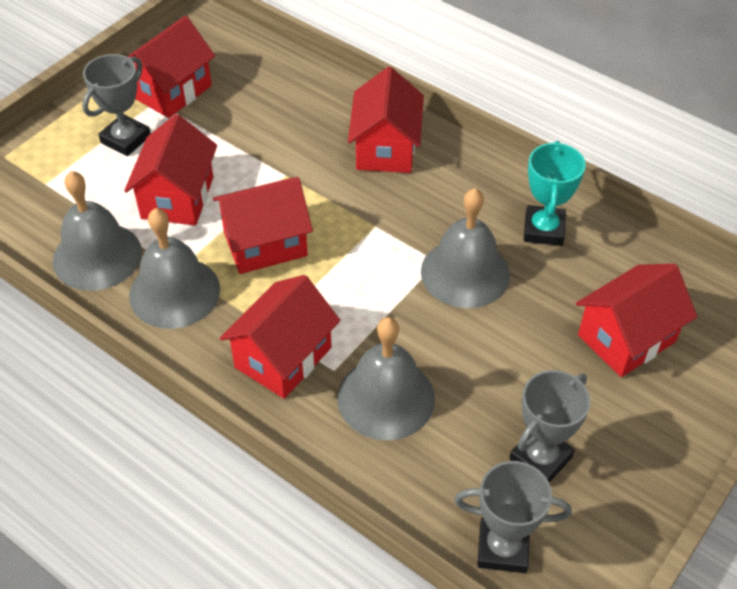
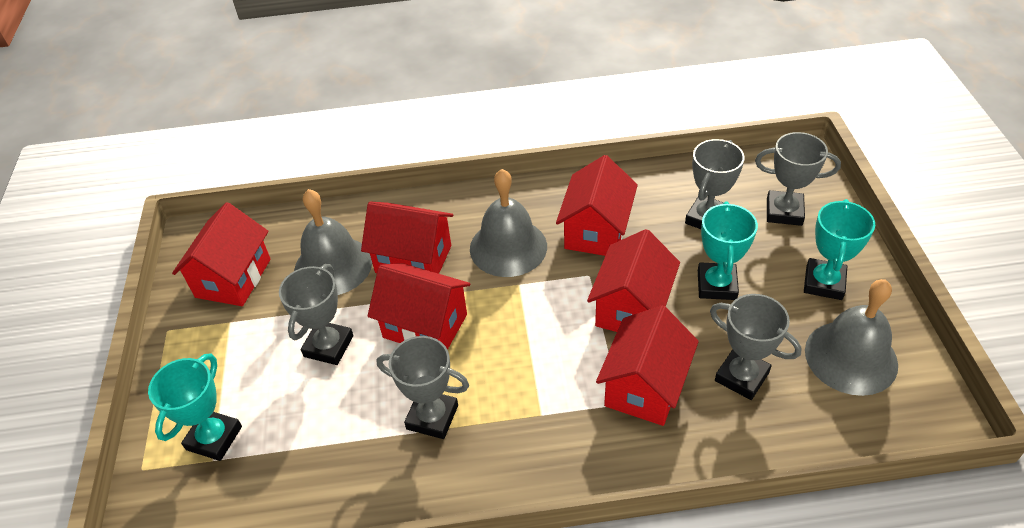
grey bell: [53,171,142,291] [129,208,220,329] [338,317,435,440] [421,188,510,308] = 4 -> [294,189,372,295] [470,169,547,277] [805,279,898,396] = 3
grey trophy: [82,54,151,156] [454,461,572,573] [509,370,591,483] = 3 -> [279,264,353,365] [377,336,469,439] [685,139,745,229] [710,294,802,400] [755,132,841,226] = 5
turquoise trophy: [524,141,586,246] = 1 -> [148,353,242,461] [698,201,758,300] [804,199,875,300] = 3

